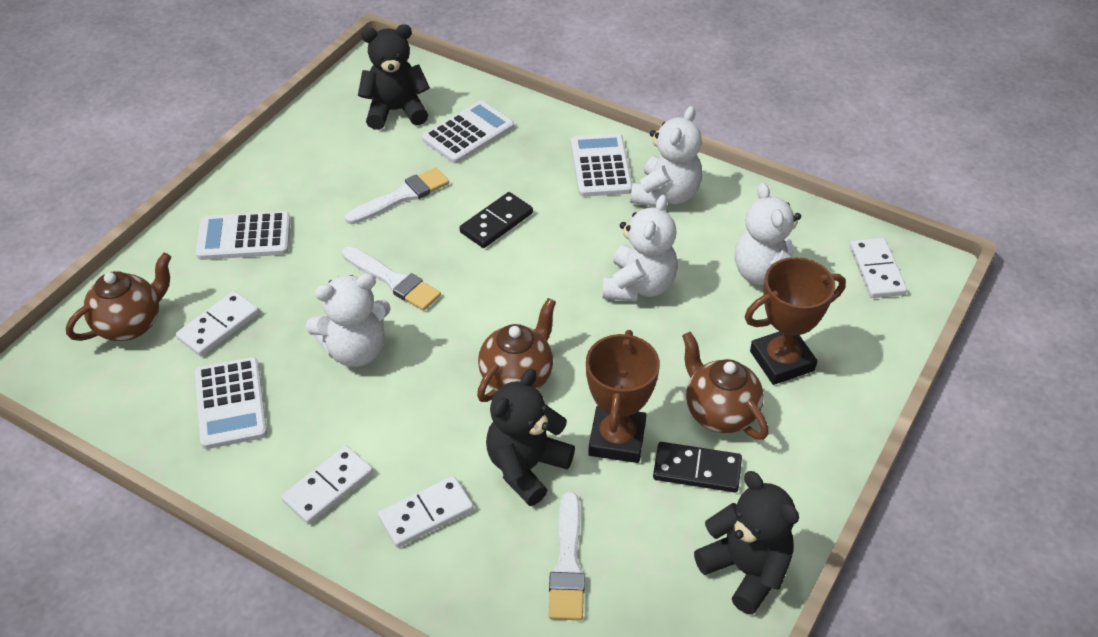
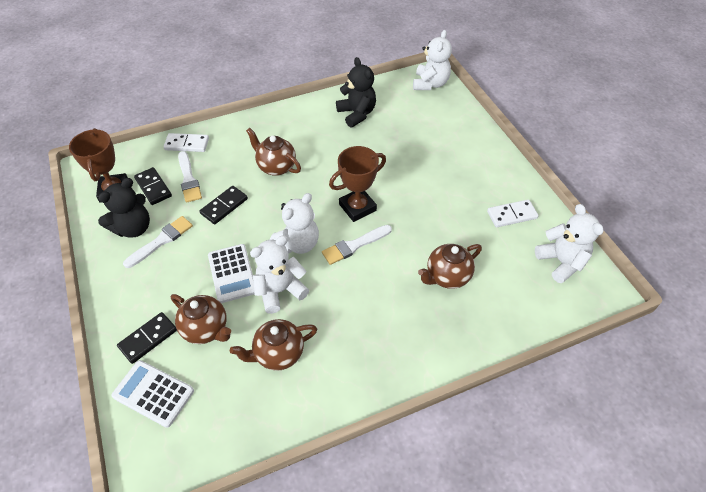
black domino: [459,192,533,248] [653,442,742,492] = 2 -> [117,312,177,364] [134,167,172,205] [200,186,248,224] = 3
black teddy bear: [358,24,430,130] [486,369,575,506] [694,471,799,615] = 3 -> [98,178,150,238] [336,57,376,128] = 2
brown teapot: [66,253,171,341] [477,298,556,402] [682,332,769,440] = 3 -> [171,294,231,344] [230,319,317,371] [246,128,301,176] [418,244,482,289] = 4
white calculator: [195,357,267,449] [196,211,291,260] [422,100,514,164] [571,133,632,197] = 4 -> [111,360,194,428] [208,244,254,303] = 2
white domino: [176,291,259,356] [281,446,373,524] [378,476,474,548] [850,238,907,298] = 4 -> [163,133,209,152] [487,200,538,227] = 2

